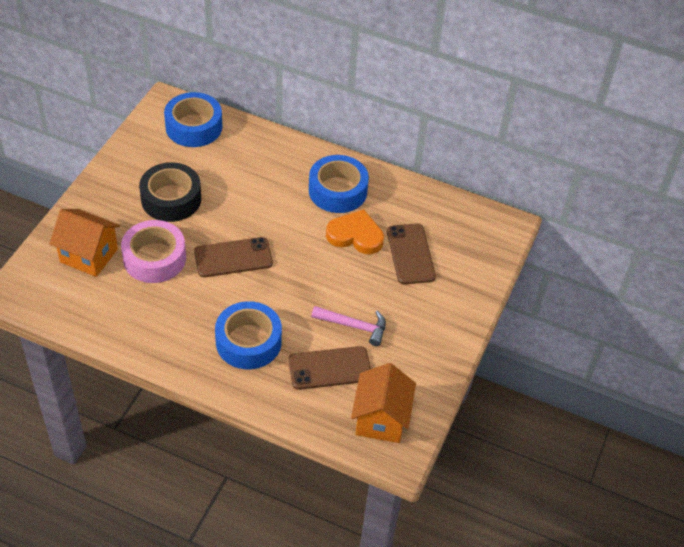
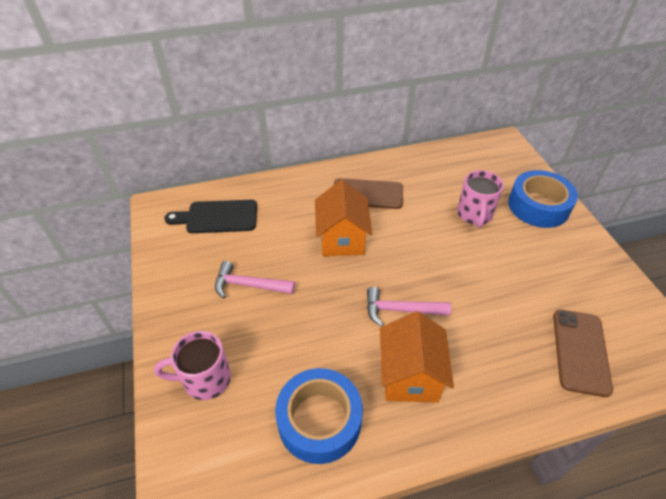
black cutting board: none = 0 -> [164,200,257,233] = 1
black tape: [139,162,201,222] = 1 -> none = 0
blue tape: [164,92,222,147] [215,301,282,369] [309,155,369,213] = 3 -> [275,368,363,464] [508,170,578,228] = 2
brown phone: [194,237,273,277] [288,346,371,390] [387,223,436,284] = 3 -> [334,178,403,209] [553,309,613,397] = 2
orange heart: [326,209,384,254] = 1 -> none = 0
pink hammer: [311,306,386,346] = 1 -> [215,261,295,299] [367,287,451,327] = 2
pink mug: none = 0 -> [154,331,231,400] [457,170,504,228] = 2
pink tape: [121,220,186,283] = 1 -> none = 0

